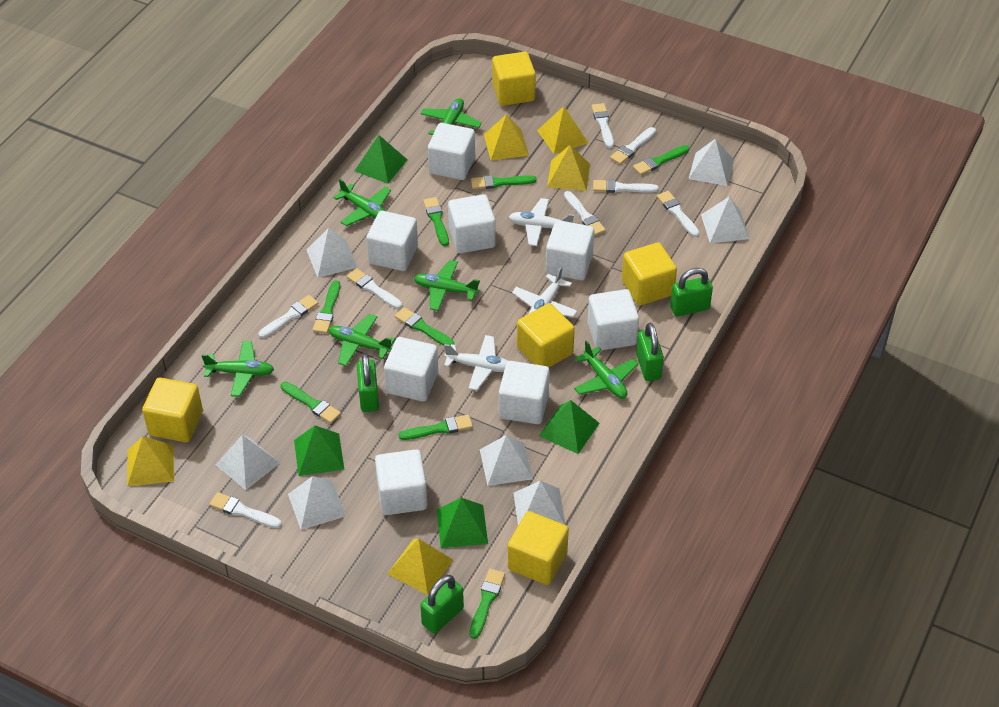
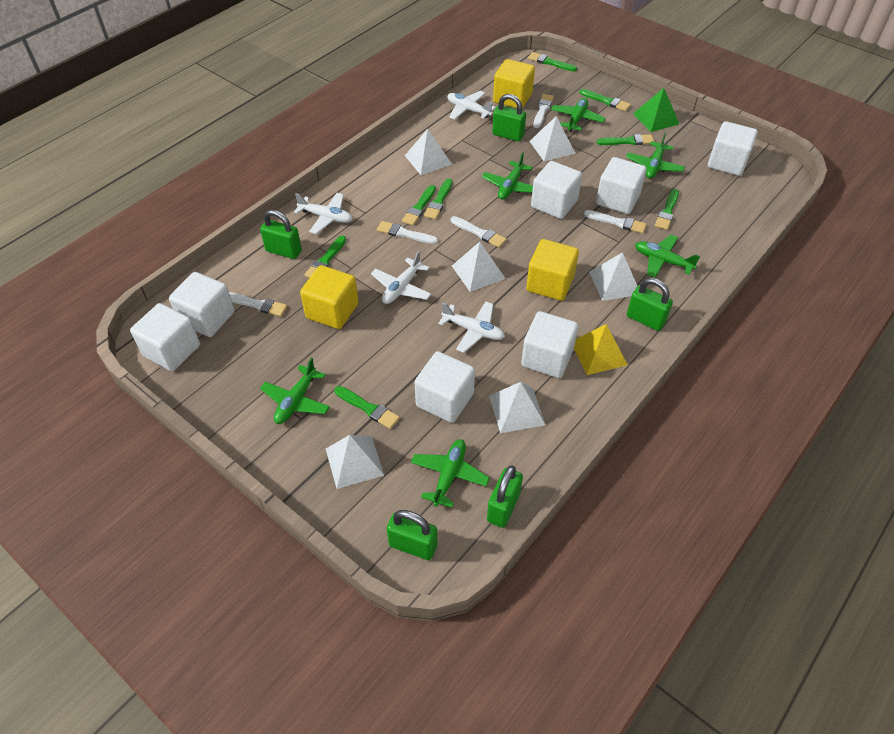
green padlock: [357,353,379,412] [420,575,464,634] [636,323,664,381] [670,268,713,316] = 4 -> [260,210,302,259] [387,510,437,560] [487,465,523,528] [492,94,526,141] [627,278,673,331] = 5
green pyramid: [294,425,344,476] [355,135,407,184] [437,498,488,548] [539,400,600,454] = 4 -> [633,88,679,132] = 1
white brush: [209,492,282,528] [259,295,318,338] [346,268,402,309] [564,191,606,236] [591,103,614,148] [593,179,659,193] [610,127,656,165] [657,191,700,237] = 8 -> [229,292,287,317] [377,221,438,244] [451,216,507,248] [533,94,554,128] [584,210,647,234] = 5
white cube: [366,211,418,271] [375,449,427,515] [384,337,438,402] [428,123,475,180] [448,194,496,253] [499,361,550,424] [546,220,594,280] [587,289,639,351] = 8 -> [130,303,200,371] [169,272,235,337] [415,351,475,423] [521,311,578,378] [531,161,582,219] [596,157,647,214] [708,121,758,176] = 7
white plane: [444,335,508,390] [509,198,574,246] [512,267,578,317] = 3 -> [294,193,353,234] [371,251,432,304] [438,302,505,353] [447,91,496,120] = 4
white pyramid: [216,435,280,490] [288,476,346,530] [307,228,358,278] [480,435,533,486] [514,481,565,525] [689,139,734,186] [701,196,750,243] = 7 -> [326,435,384,489] [405,129,452,175] [452,242,506,292] [489,382,545,433] [530,116,576,161] [589,252,638,301] = 6
yellow cube: [142,378,203,442] [492,52,536,106] [508,511,569,585] [517,303,575,368] [622,242,677,306] = 5 -> [300,265,359,329] [493,59,535,108] [526,239,579,301] = 3
yellow pyramid: [127,436,174,487] [387,538,453,595] [484,114,529,160] [537,106,588,154] [547,145,590,191] = 5 -> [574,324,628,375] = 1

